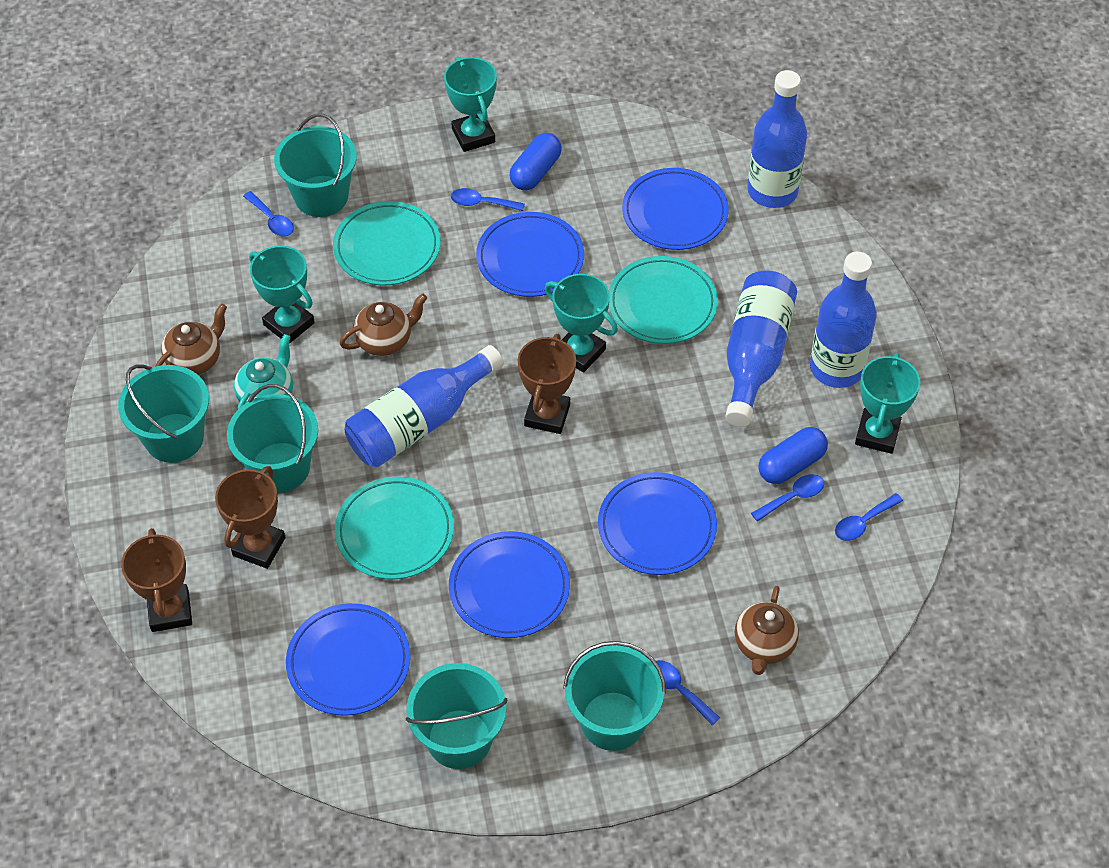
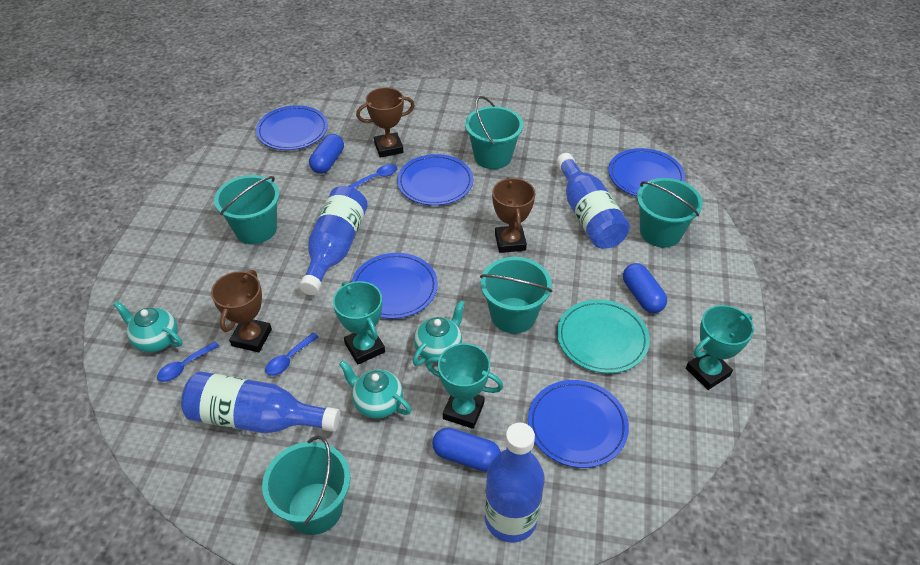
blue capsule: [509,133,562,190] [758,427,828,484] = 2 -> [309,134,344,174] [432,427,501,472] [623,263,667,313] = 3
blue spoon: [243,191,294,237] [451,188,525,211] [656,660,720,725] [751,474,824,522] [835,493,903,541] = 5 -> [157,342,219,382] [265,332,319,376] [349,164,397,189] = 3
brown teapot: [155,304,227,375] [339,294,427,356] [735,586,799,675] = 3 -> none = 0
turquoise plate: [333,201,441,285] [335,477,454,580] [609,256,718,344] = 3 -> [557,300,650,373] = 1
turquoise teapot: [234,334,293,410] = 1 -> [114,301,182,353] [339,360,411,419] [413,300,465,366] = 3
turquoise trophy: [249,246,315,344] [444,57,497,152] [545,274,618,373] [855,353,921,454] = 4 -> [333,281,385,364] [426,343,503,429] [686,305,754,390] = 3

